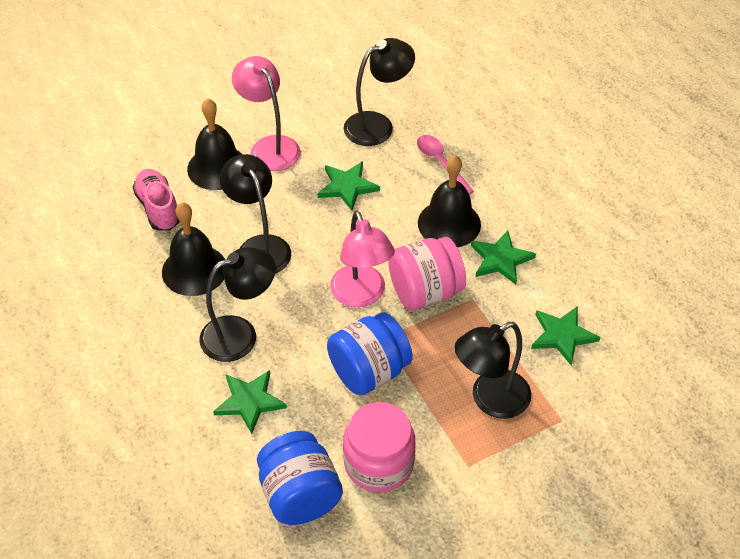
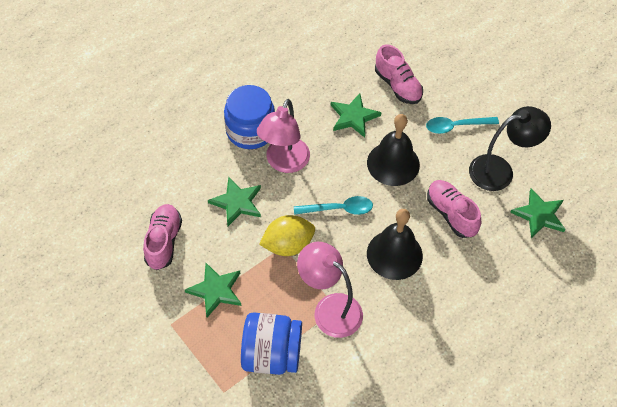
black bell: [162,202,225,296] [187,98,243,190] [418,155,481,247] = 3 -> [367,114,420,186] [367,209,423,280] = 2
black lamp: [199,247,276,362] [220,154,291,274] [344,38,415,146] [455,322,531,419] = 4 -> [469,106,551,191] = 1
pink jar: [343,402,416,492] [388,237,466,310] = 2 -> none = 0
pink shoe: [133,169,180,231] = 1 -> [143,204,182,270] [375,44,423,104] [427,180,481,238] = 3
pink spoon: [417,135,474,195] = 1 -> none = 0
turquoise spoon: none = 0 -> [294,196,373,215] [426,117,499,134] = 2
yellow lemon: none = 0 -> [259,215,315,256] = 1

